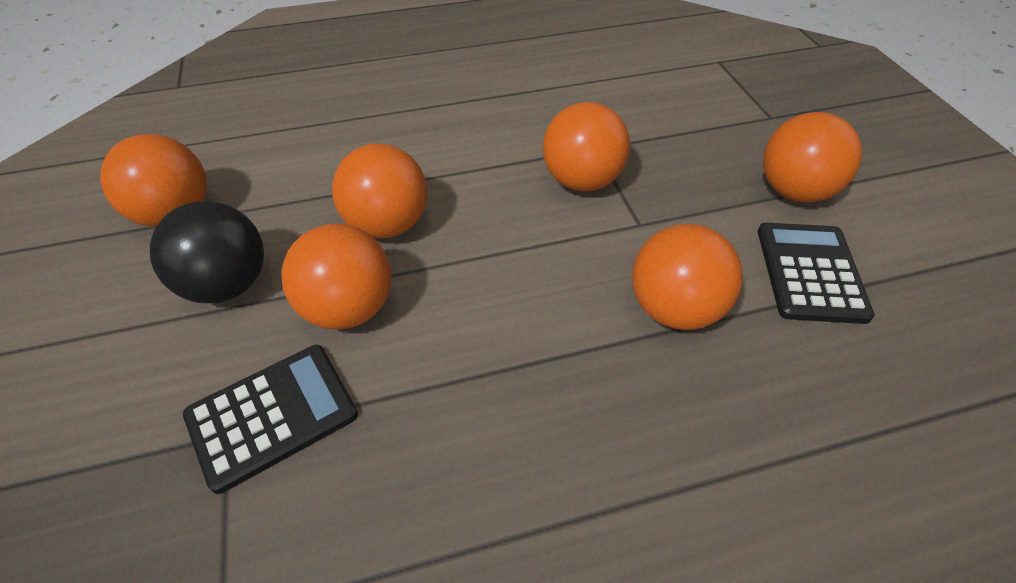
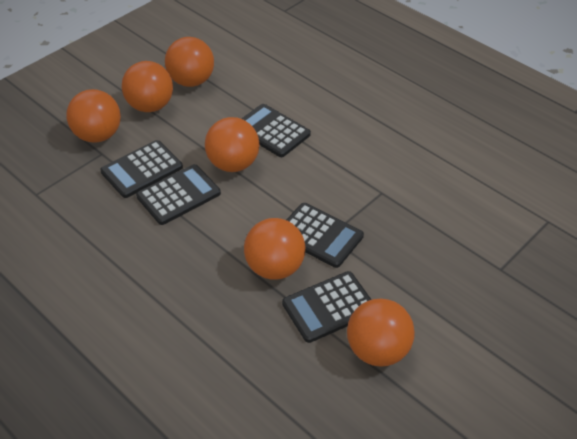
black ball: [150,201,264,303] = 1 -> none = 0
black calculator: [183,345,358,494] [758,223,874,324] = 2 -> [100,140,183,198] [136,164,221,225] [241,104,311,157] [282,271,372,343] [286,203,364,268] = 5

